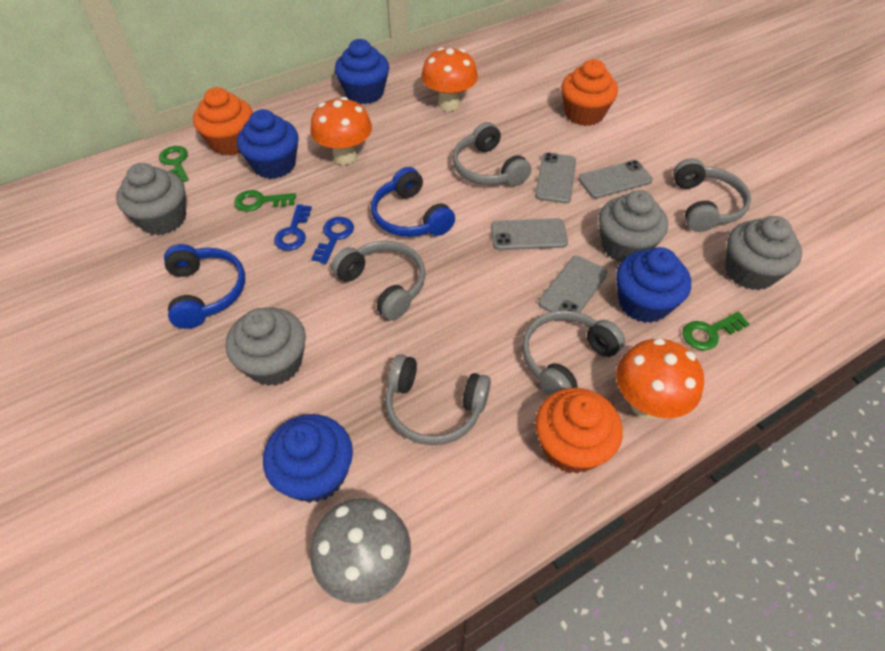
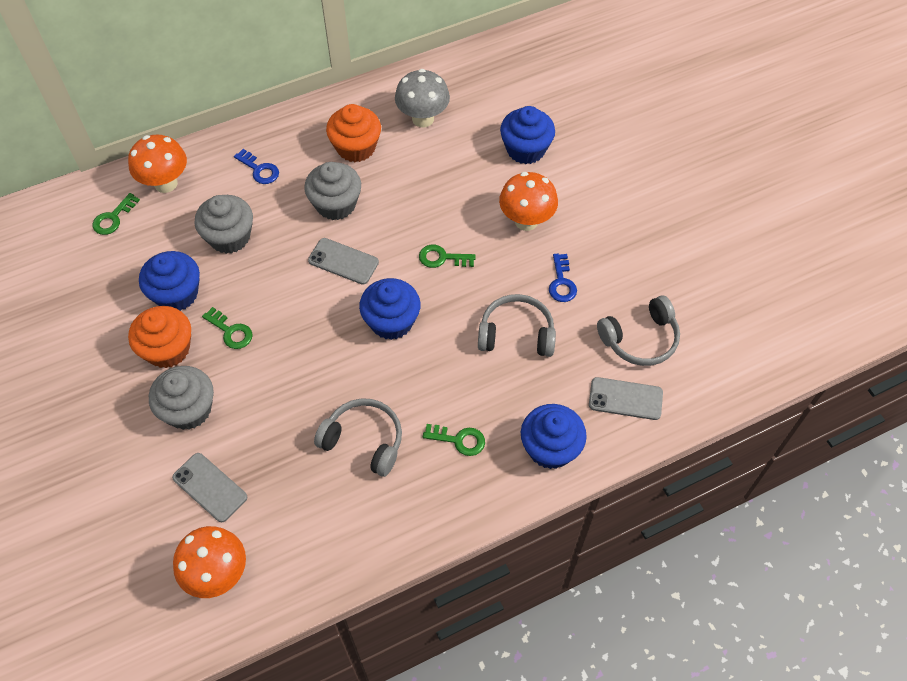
blue headphones: [164,244,245,329] [371,167,455,237] = 2 -> none = 0
green key: [159,146,189,182] [234,190,296,212] [682,312,749,350] = 3 -> [92,193,140,235] [202,307,253,349] [419,244,476,268] [423,424,485,456] = 4
grey cupcake: [116,163,186,235] [226,307,306,386] [599,190,668,262] [725,216,802,290] = 4 -> [149,366,214,430] [195,195,253,254] [304,162,361,220] = 3
grey headphones: [331,241,426,321] [385,354,491,445] [452,122,531,186] [522,310,625,396] [673,158,751,232] = 5 -> [314,398,402,477] [478,294,556,357] [597,296,680,366] = 3
grey phone: [491,219,568,250] [535,153,576,203] [538,256,607,322] [578,160,653,199] = 4 -> [172,453,247,522] [308,238,379,285] [589,377,663,420] = 3
orange cupcake: [193,87,253,156] [535,388,623,474] [561,59,618,126] = 3 -> [128,306,191,368] [326,104,381,162] = 2

